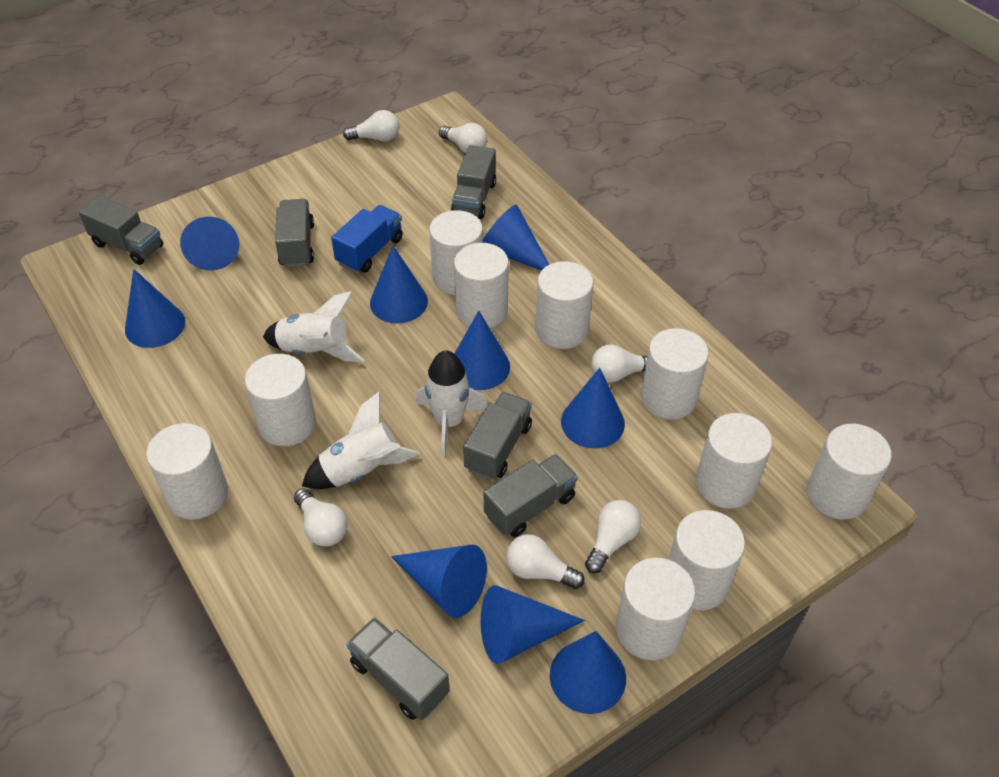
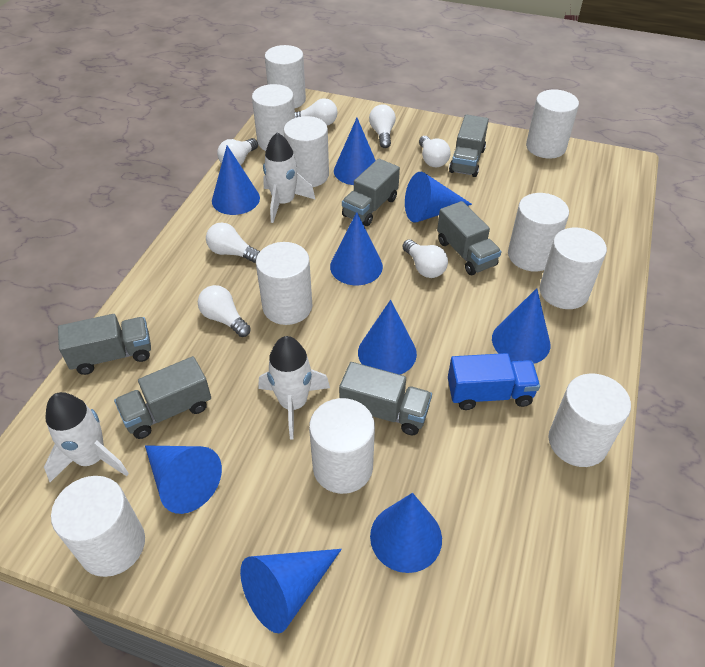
white light bulb: [294,489,348,546] [343,110,399,141] [439,123,487,153] [506,534,585,589] [585,500,641,573] [591,345,647,382] = 6 -> [198,285,251,337] [206,222,260,263] [217,138,258,165] [295,98,338,126] [369,104,396,148] [402,239,448,278] [419,136,451,167] = 7

